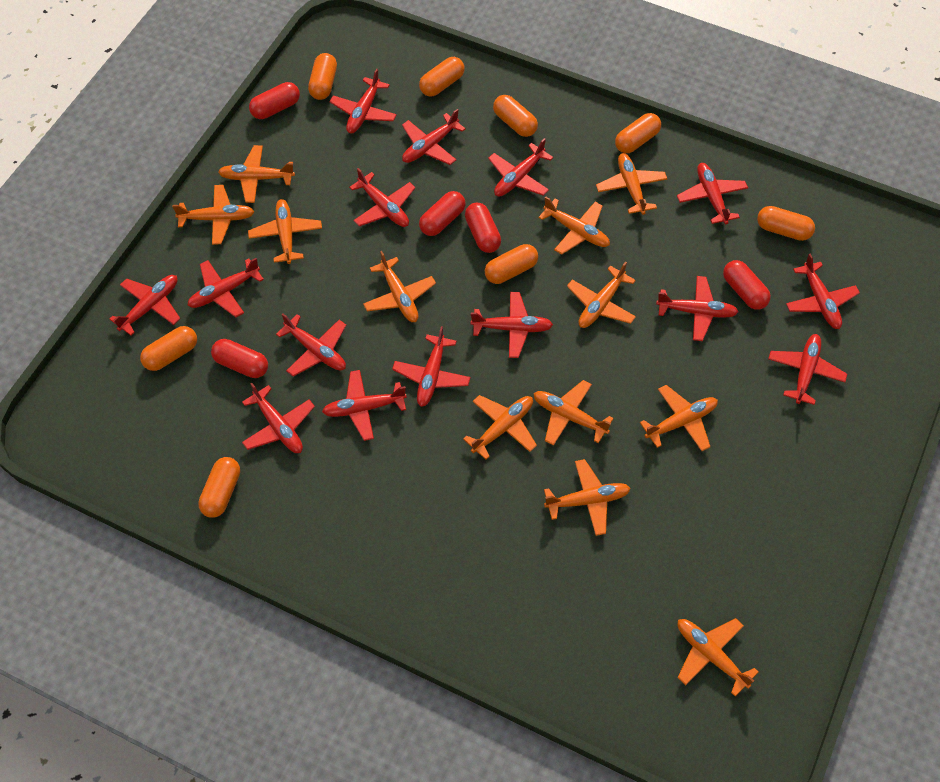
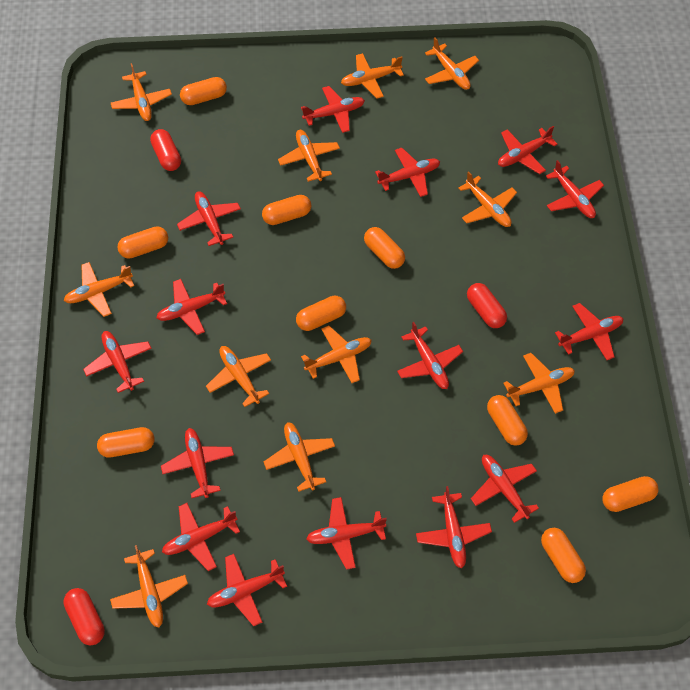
orange capsule: [140,326,197,371] [198,457,240,518] [308,53,337,100] [419,57,465,97] [485,244,538,284] [493,95,538,137] [615,113,661,153] [757,206,815,241] = 8 -> [97,427,154,458] [117,226,168,259] [180,77,227,105] [262,195,311,225] [296,296,346,331] [364,227,405,269] [487,395,528,446] [541,528,586,583] [602,476,658,512] = 9
orange plane: [172,185,255,245] [218,145,295,203] [248,199,322,264] [363,251,436,322] [463,395,537,460] [533,380,614,446] [538,196,610,255] [544,459,631,536] [567,261,636,328] [596,153,667,215] [640,385,718,451] [677,618,758,696] = 12 -> [64,262,134,317] [110,545,188,628] [111,63,172,121] [206,346,271,407] [264,422,335,492] [278,130,340,182] [301,326,372,383] [341,53,404,99] [425,37,479,90] [459,171,517,227] [503,353,575,414] = 11
red capsule: [211,339,268,378] [249,82,300,119] [419,191,466,236] [465,203,501,253] [723,260,771,310] = 5 -> [63,588,105,645] [150,129,181,171] [467,283,507,328] = 3

